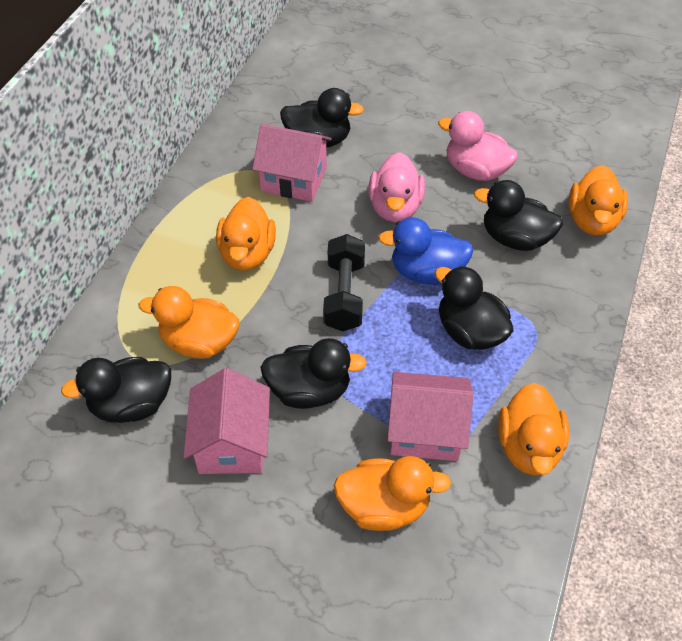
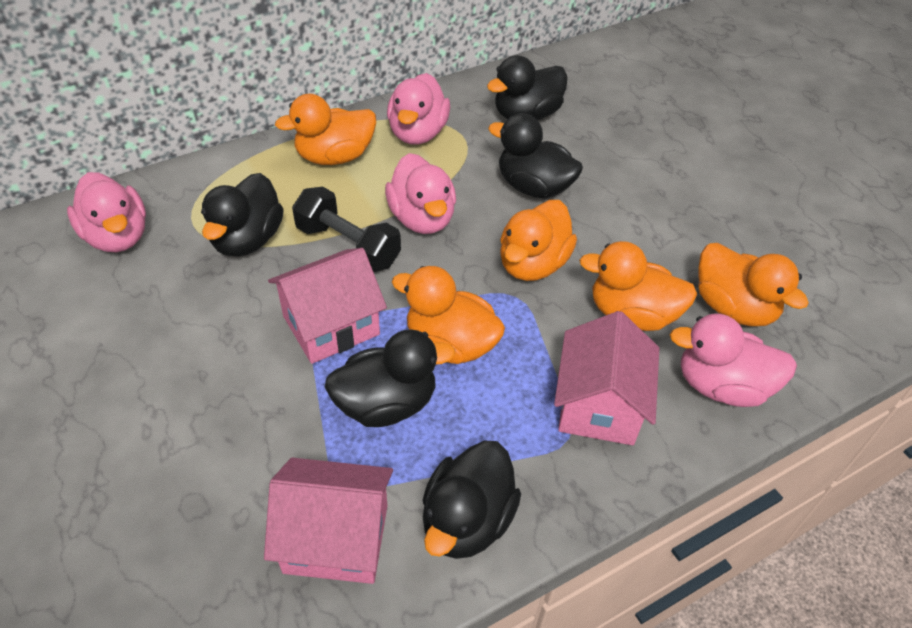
blue duck: [378,218,474,285] = 1 -> none = 0
pink duck: [368,152,425,222] [438,111,518,181] = 2 -> [67,172,146,252] [385,153,456,234] [387,73,450,144] [670,313,797,407] = 4

